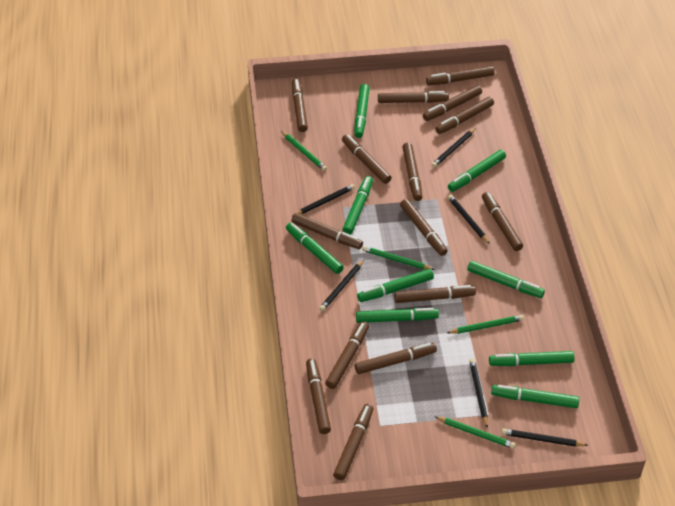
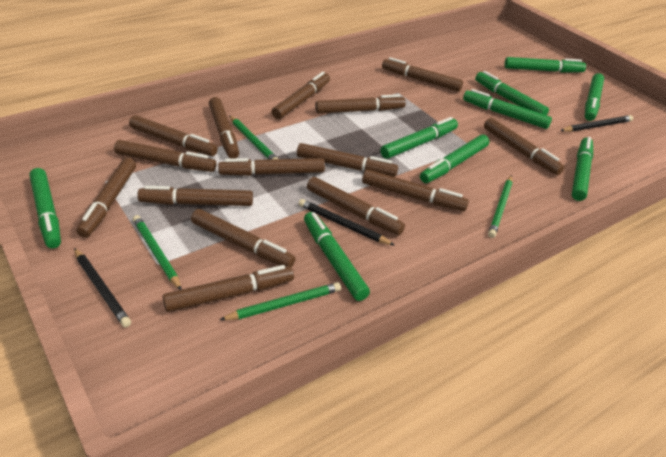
black pencil: [296,184,355,215] [319,260,364,311] [432,128,476,167] [448,194,490,244] [469,359,488,428] [502,428,588,447] = 6 -> [74,248,131,327] [299,199,395,246] [560,115,633,132] = 3

